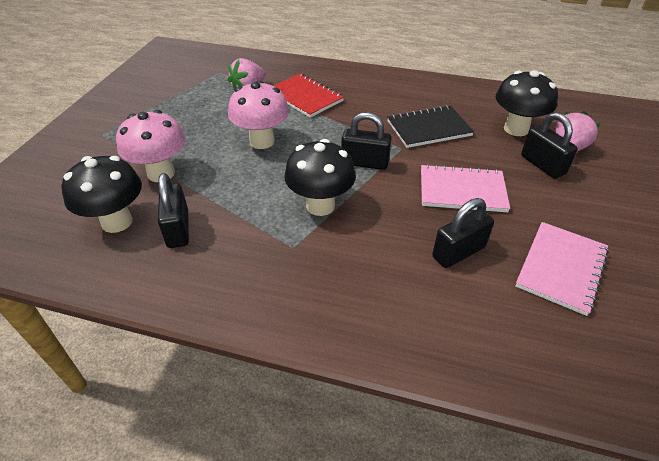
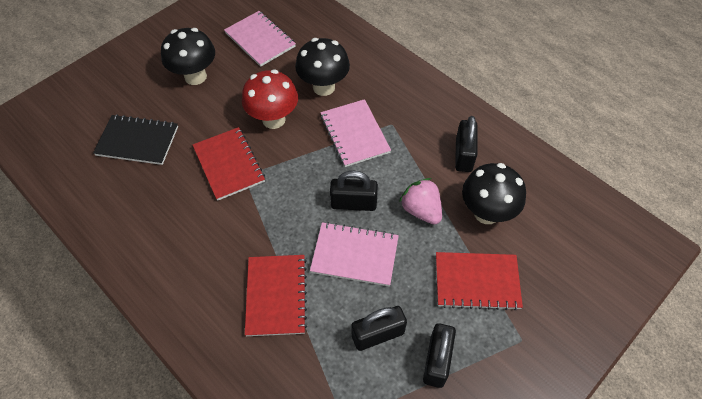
pink mushroom: [116,110,186,182] [228,80,289,149] = 2 -> none = 0
pink notebook: [421,164,510,212] [515,222,609,316] = 2 -> [224,11,296,67] [310,222,399,286] [320,99,391,167] = 3
pink strawberry: [228,58,265,91] [555,111,600,151] = 2 -> [399,178,442,224] = 1
red mushroom: none = 0 -> [242,70,298,129] = 1
red notebook: [273,74,344,118] = 1 -> [193,127,265,201] [245,255,307,336] [436,252,523,310] = 3

